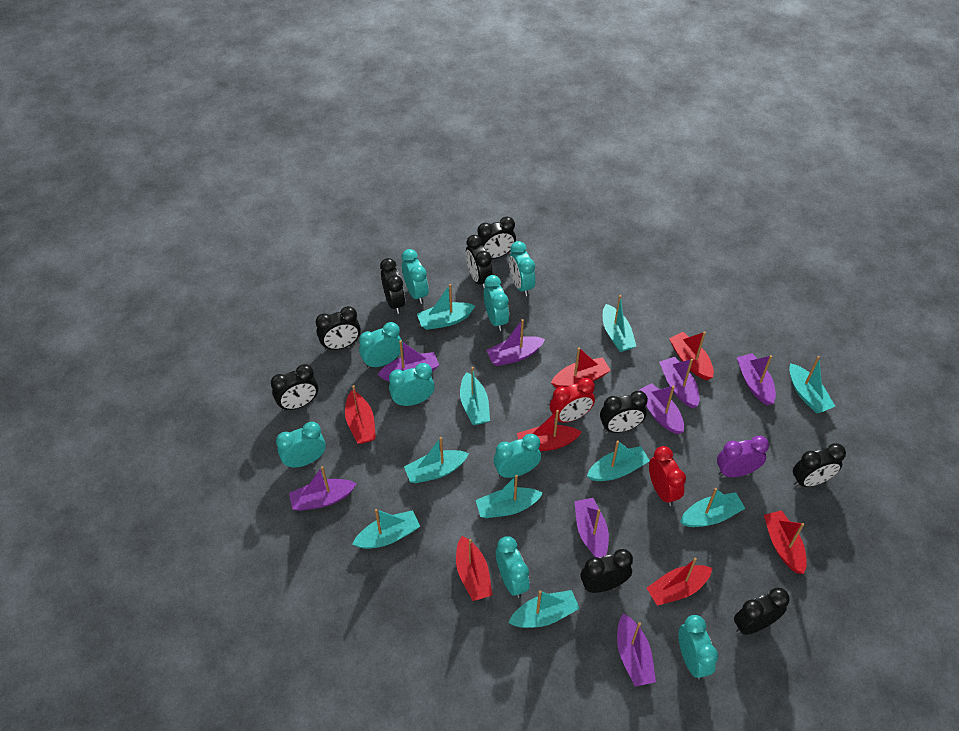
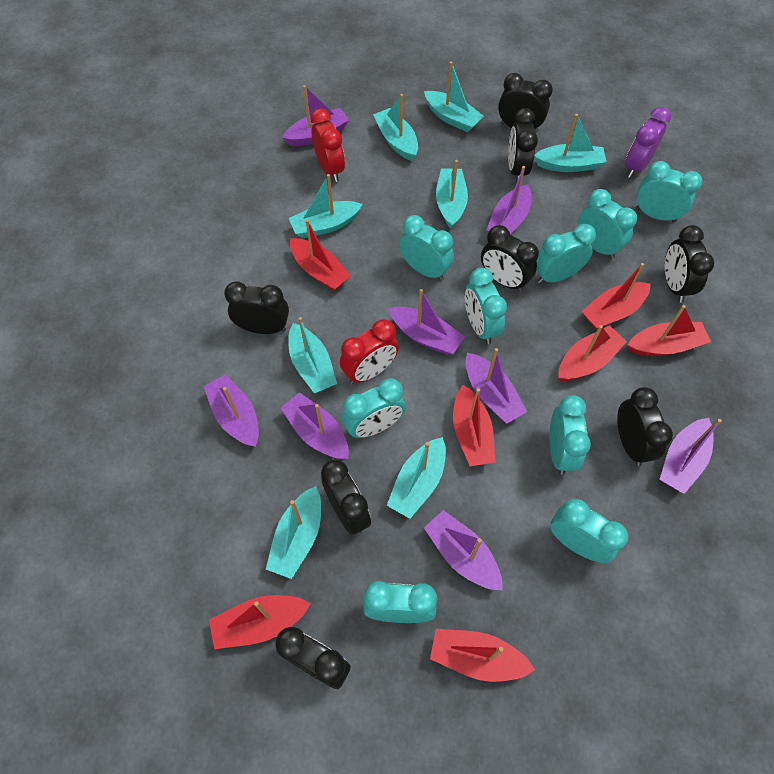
black clock: [271,364,318,411] [316,306,361,351] [380,258,405,314] [466,235,493,289] [477,216,516,259] [581,549,633,593] [600,391,648,433] [734,588,790,635] [793,443,846,487] = 9 -> [224,282,289,334] [276,627,351,689] [321,460,371,535] [481,225,539,292] [498,73,553,133] [508,108,538,183] [617,387,673,466] [665,225,714,303] = 8
turquoise boat: [352,509,420,549] [404,437,469,483] [417,284,475,330] [460,367,490,425] [476,475,543,518] [508,590,580,628] [587,441,650,481] [603,295,636,352] [680,488,746,527] [789,356,835,414] = 10 -> [266,486,321,579] [288,317,337,393] [289,174,363,238] [373,94,418,161] [387,437,446,518] [424,62,484,132] [436,160,468,228] [534,114,606,172] = 8

